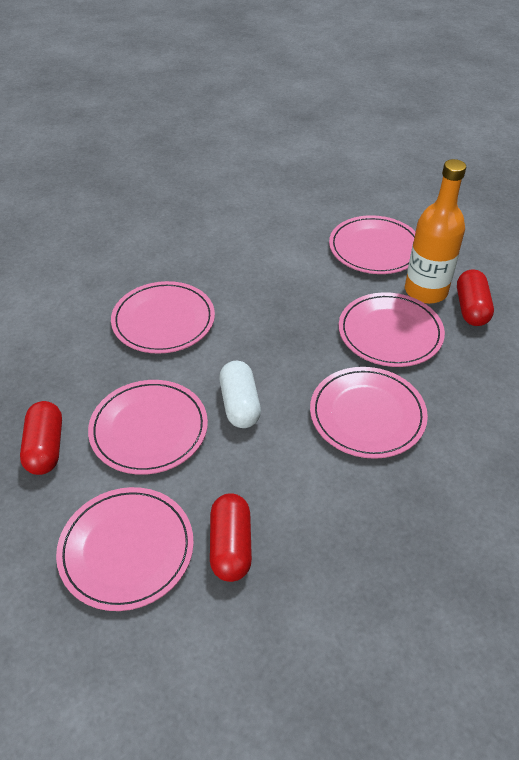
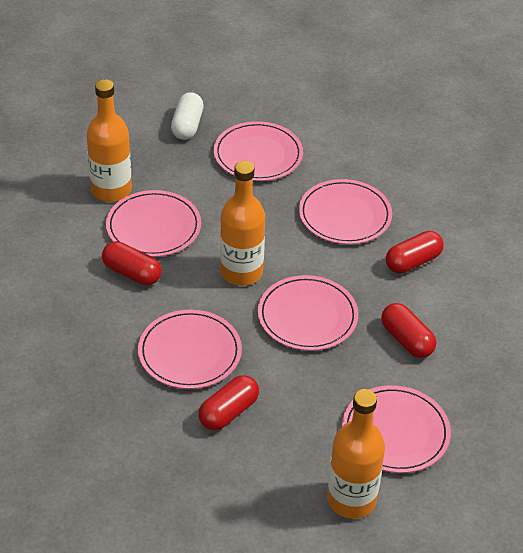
orange bottle: [405,159,466,304] = 1 -> [87,79,132,202] [220,161,265,286] [327,389,385,519] = 3
red capsule: [20,401,62,475] [210,493,252,582] [457,269,494,326] = 3 -> [102,241,162,285] [198,375,259,430] [381,303,436,358] [386,231,444,274] = 4

